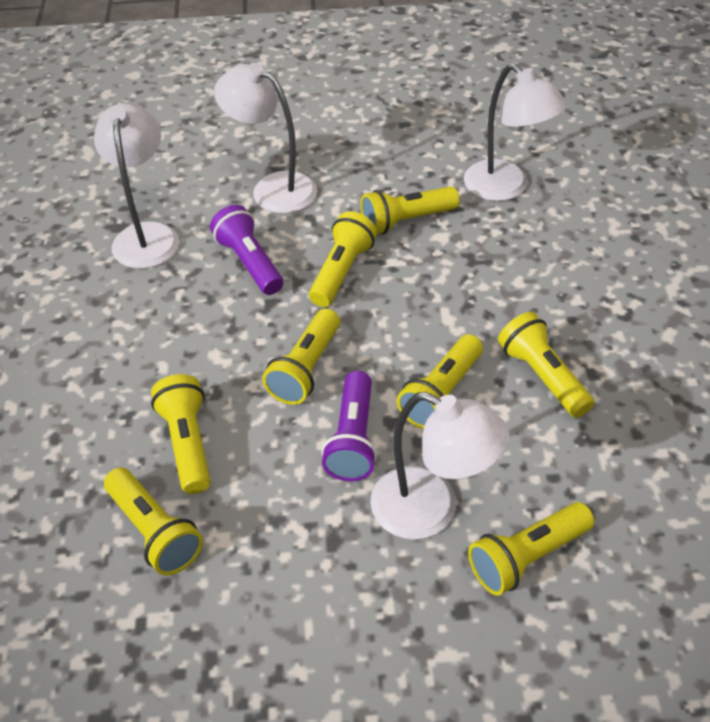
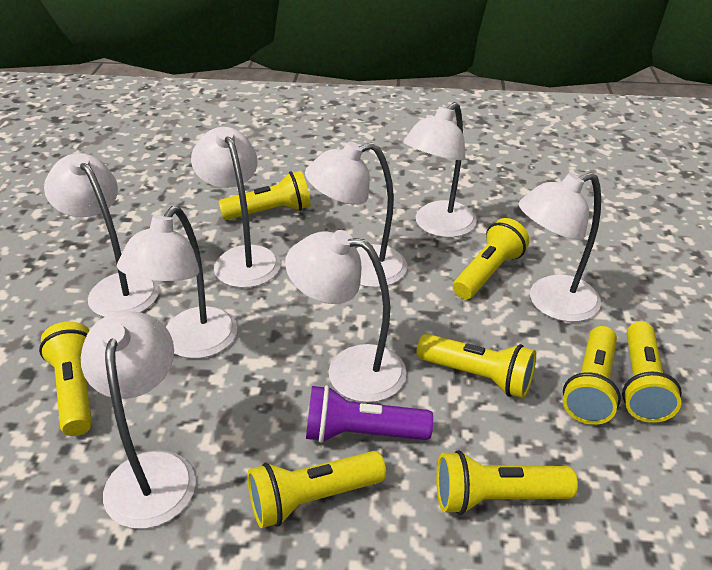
purple flashlight: [210,205,283,295] [321,371,377,481] = 2 -> [306,385,433,443] = 1
white lamp: [94,103,179,269] [214,63,317,214] [370,392,510,540] [464,63,567,201] = 4 -> [44,153,159,317] [81,311,196,529] [117,206,237,359] [191,127,280,288] [285,230,407,402] [305,141,407,288] [403,102,477,237] [518,172,601,322] = 8

